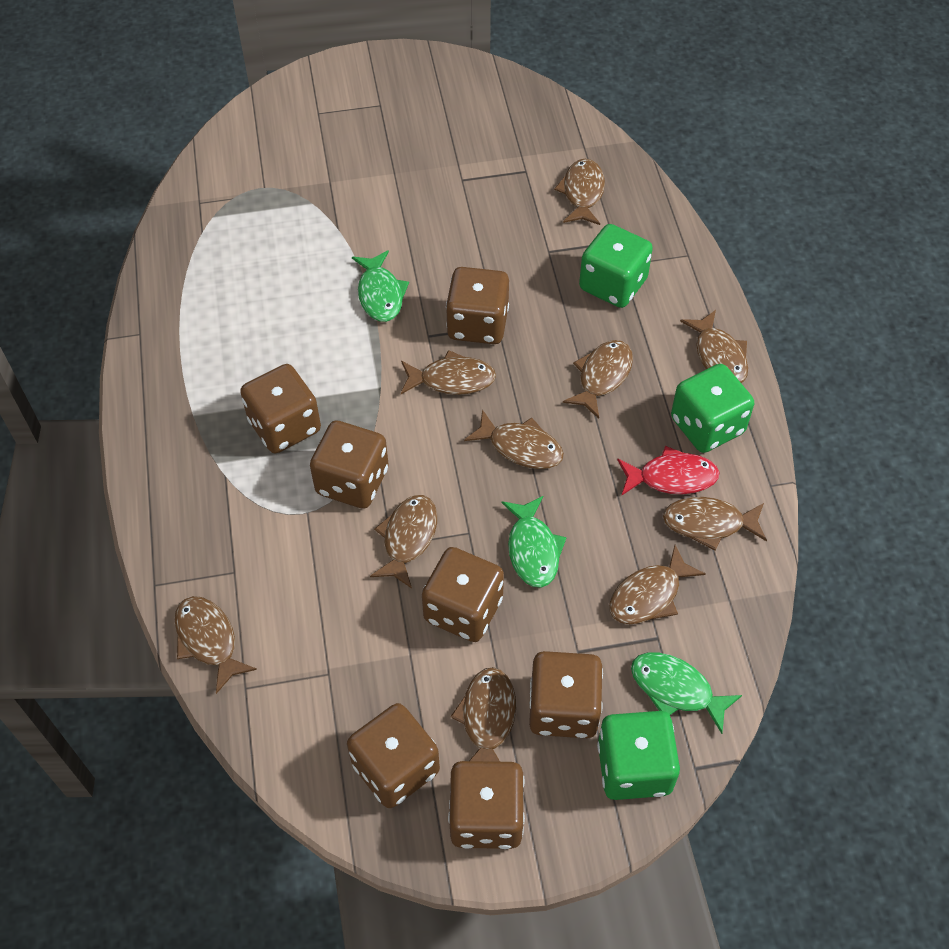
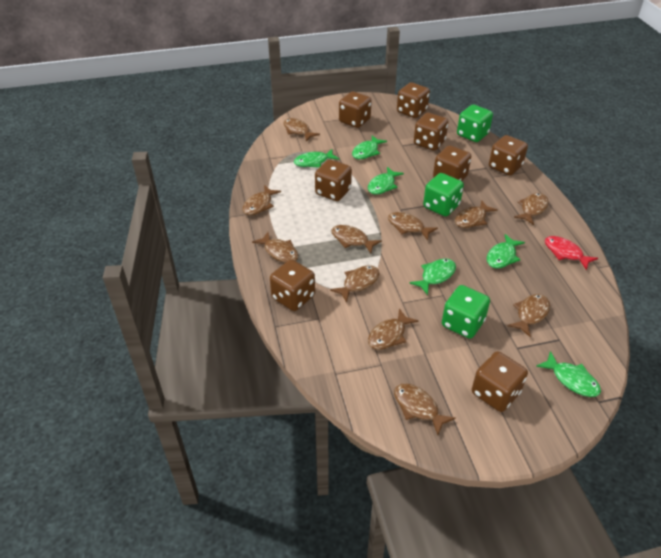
brown dice: [240,364,321,453] [310,421,389,509] [347,703,440,808] [422,547,504,642] [446,267,509,344] [448,761,525,849] [529,651,603,738] = 7 -> [270,260,315,311] [315,159,352,201] [339,91,372,128] [397,82,430,118] [414,113,449,151] [433,145,471,181] [472,351,528,412] [489,135,528,175] = 8
brown fish: [175,596,257,694] [370,495,437,589] [401,350,496,395] [450,667,516,762] [464,409,564,469] [554,159,605,225] [563,340,633,418] [610,545,706,624] [663,497,767,551] [680,310,748,383] = 10 -> [242,185,281,215] [252,232,298,263] [284,118,320,141] [330,265,380,302] [331,225,382,253] [368,308,418,350] [388,212,438,241] [394,384,456,435] [455,200,498,228] [508,294,550,337] [514,193,549,225] = 11
green fish: [352,250,409,322] [501,496,567,588] [631,652,742,734] = 3 -> [294,149,339,168] [352,135,387,159] [368,167,404,195] [409,259,456,295] [487,234,525,268] [536,351,601,397] = 6

